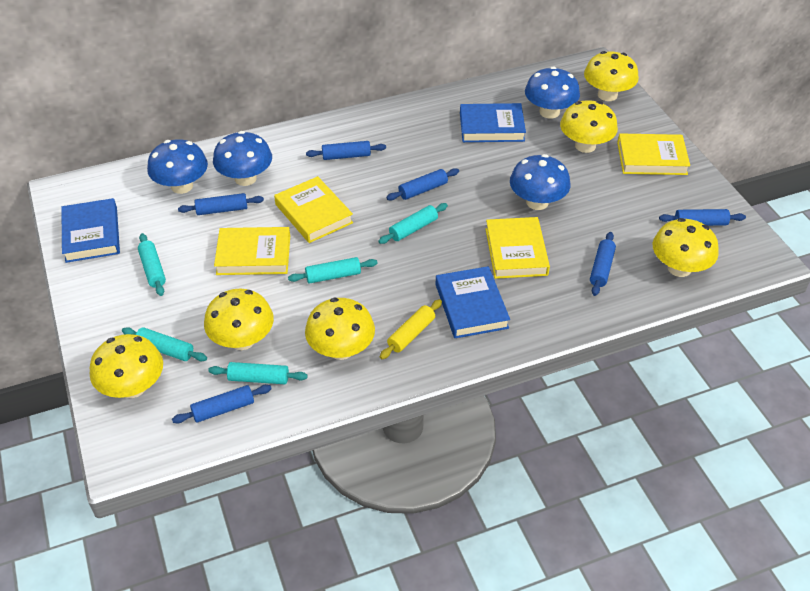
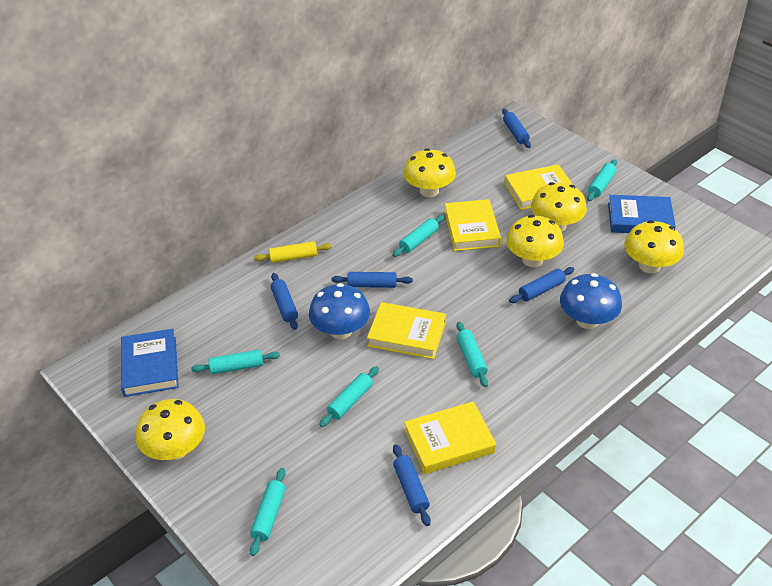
blue book: [61,198,120,263] [436,266,510,338] [460,103,526,142] = 3 -> [121,329,179,397] [608,195,676,233] = 2
blue mushroom: [147,139,208,194] [213,131,272,186] [510,154,571,210] [525,66,580,119] = 4 -> [309,283,370,339] [560,273,622,329] = 2
blue rolling pin: [172,385,272,423] [178,193,264,215] [306,141,386,160] [386,168,459,200] [590,232,616,296] [659,209,746,226] = 6 -> [271,273,298,330] [331,272,413,288] [393,444,431,526] [502,109,531,148] [509,267,575,303] = 5
turquoise rolling pin: [122,327,207,361] [138,233,166,296] [208,362,308,384] [288,257,378,284] [378,203,448,244] = 5 -> [191,349,280,374] [250,468,286,556] [319,366,379,427] [393,215,445,257] [456,321,488,387] [587,159,617,201] = 6
yellow mushroom: [90,334,163,398] [204,289,274,350] [305,298,375,360] [560,100,618,153] [584,51,639,101] [653,218,719,277] = 6 -> [135,399,205,460] [403,148,456,197] [506,215,564,267] [531,182,587,232] [624,220,684,273] = 5

